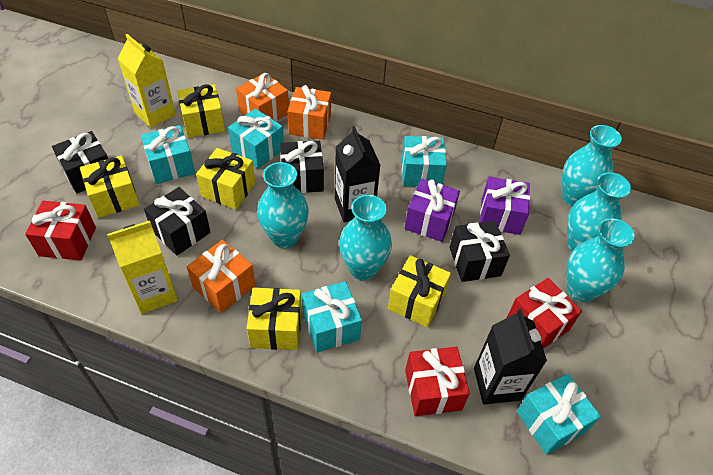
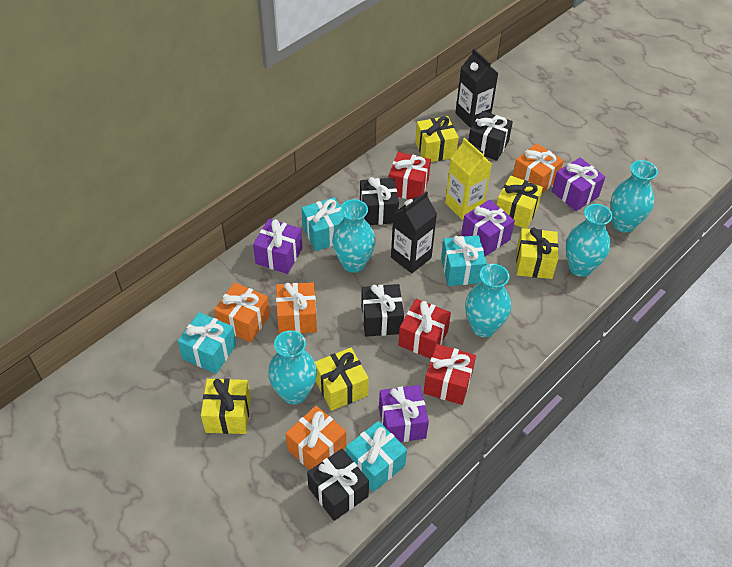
orange gift: [187,240,256,313] [236,73,289,121] [287,85,331,140] = 3 -> [214,282,270,343] [276,282,317,334] [285,406,346,470] [513,143,564,193] = 4
purple gift: [404,179,460,242] [480,177,530,235] = 2 -> [253,219,303,274] [379,385,429,442] [461,200,515,256] [552,157,605,211] = 4
turquoise gift: [141,125,195,184] [228,108,284,169] [302,281,362,353] [401,136,447,187] [517,374,601,455] = 5 -> [178,312,236,374] [302,197,344,251] [346,421,407,492] [441,235,487,286] = 4
yellow carton: [107,221,178,314] [117,34,176,128] = 2 -> [445,138,492,220] = 1

